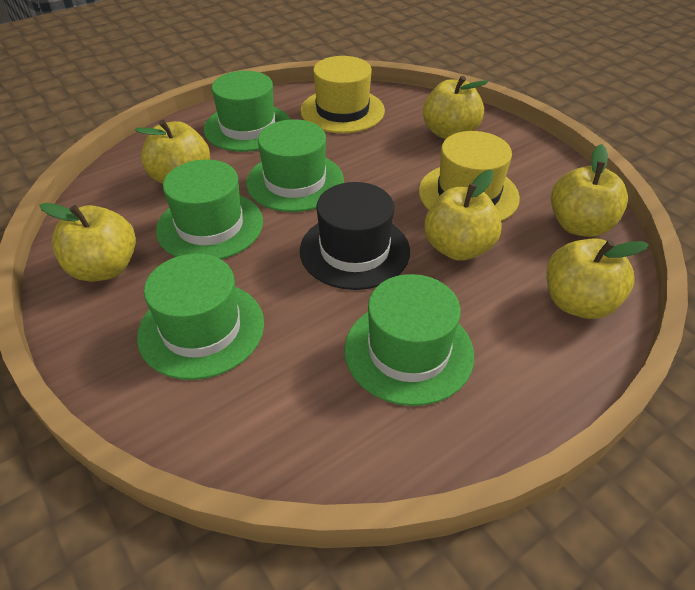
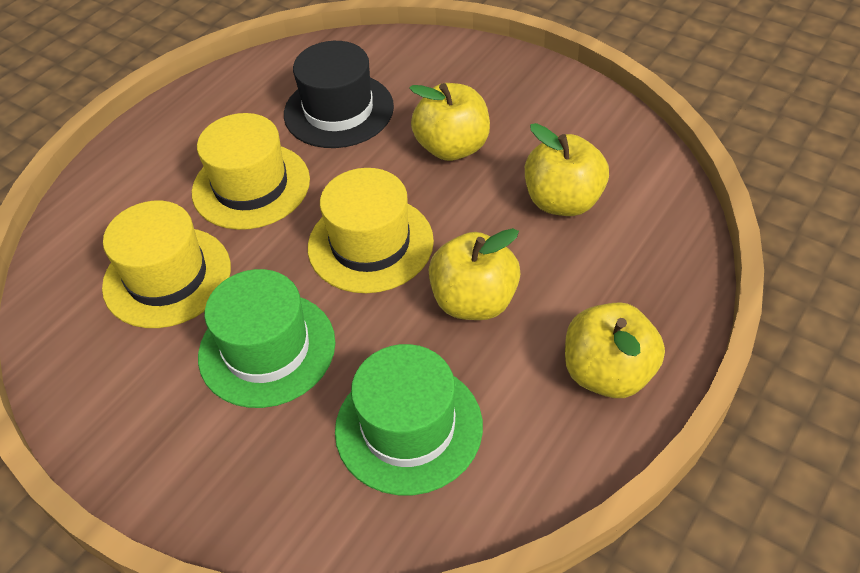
green hat: [137,254,264,380] [156,159,263,259] [204,71,290,152] [246,119,344,212] [344,274,474,406] = 5 -> [198,269,335,408] [335,344,483,495] = 2
yellow apple: [39,203,136,282] [135,120,210,184] [423,76,488,139] [424,170,502,261] [547,238,649,319] [551,144,628,237] = 6 -> [409,83,490,161] [429,228,520,320] [525,123,609,216] [565,302,665,398] = 4
yellow hat: [300,56,385,133] [419,131,520,221] = 2 -> [102,201,231,328] [192,113,310,230] [308,168,434,293] = 3

